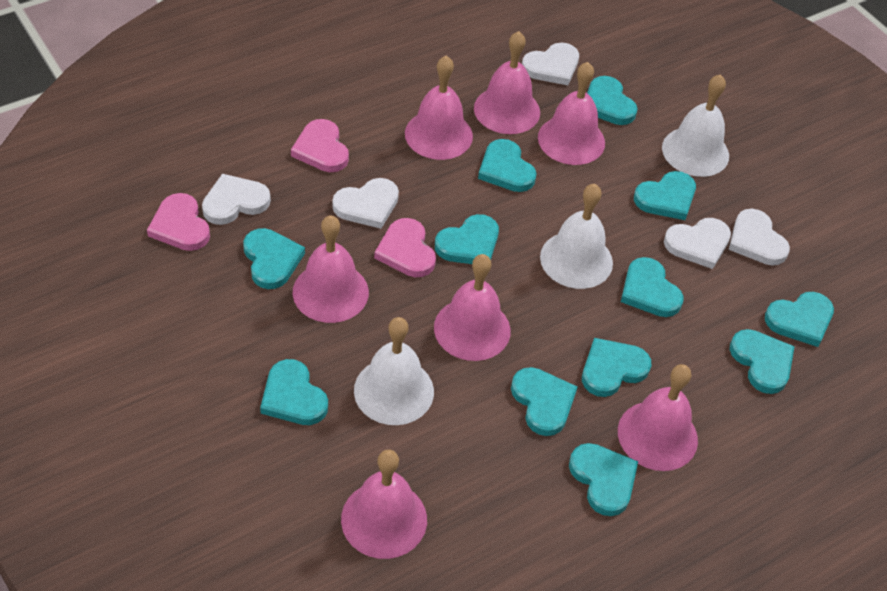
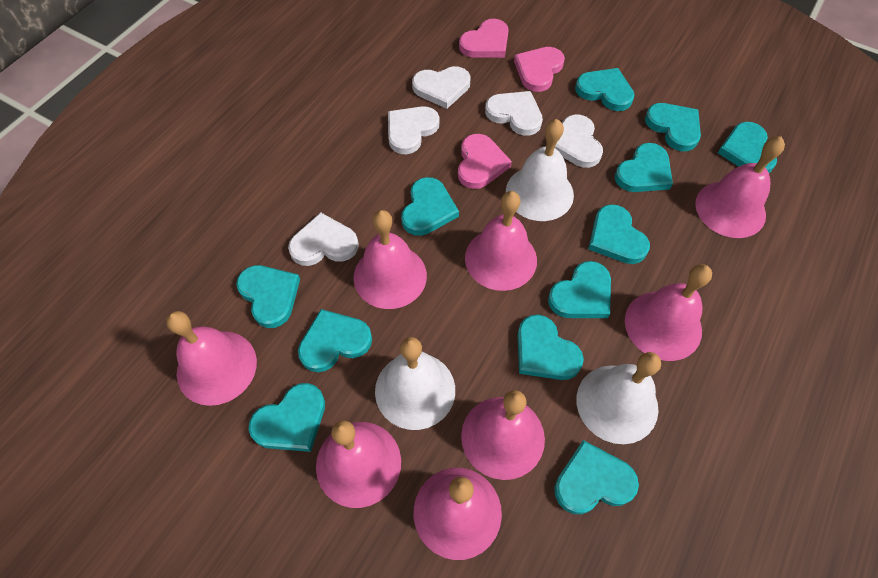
pink bell: [292,215,369,323] [341,449,427,559] [405,56,473,160] [434,254,511,361] [474,31,540,134] [538,62,605,165] [618,364,698,471] = 7 -> [166,311,257,406] [316,420,401,508] [354,210,427,309] [414,468,502,560] [461,390,545,480] [465,191,537,291] [625,264,712,361] [695,136,785,238] = 8

